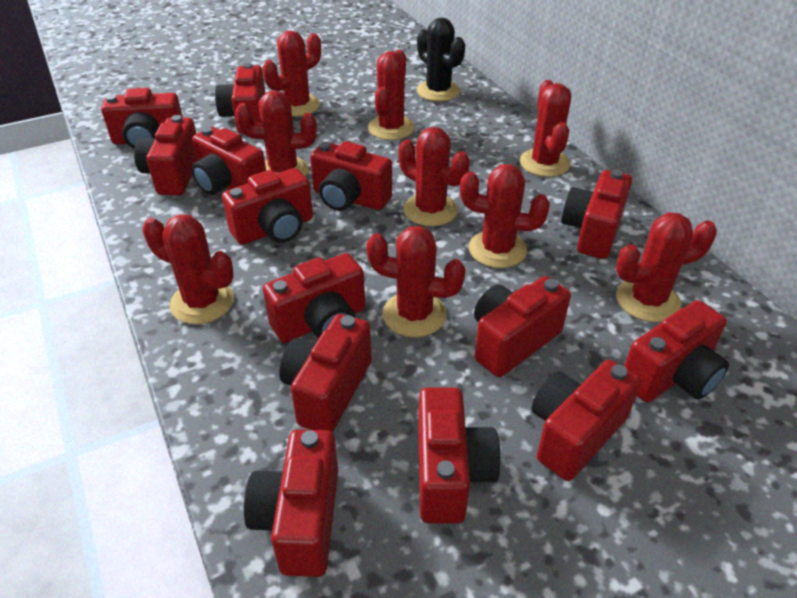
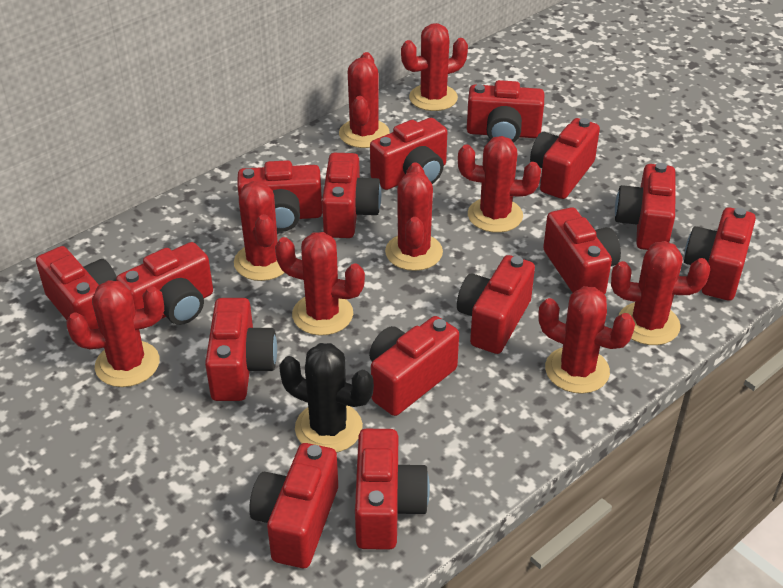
red camera: [101,88,183,148] [134,115,197,195] [191,127,266,195] [215,63,265,134] [222,168,313,245] [244,429,338,577] [263,253,365,343] [279,314,372,432] [310,141,392,211] [418,387,501,524] [474,276,571,377] [531,360,641,481] [561,169,632,259] [624,300,729,402] = 14 -> [36,246,117,329] [116,242,213,325] [205,298,277,401] [237,160,322,232] [249,443,338,568] [322,153,381,238] [355,429,430,550] [369,316,459,416] [370,118,447,190] [457,255,535,354] [467,80,544,143] [530,118,600,199] [543,207,621,295] [615,163,675,250] [684,207,756,301] = 15

